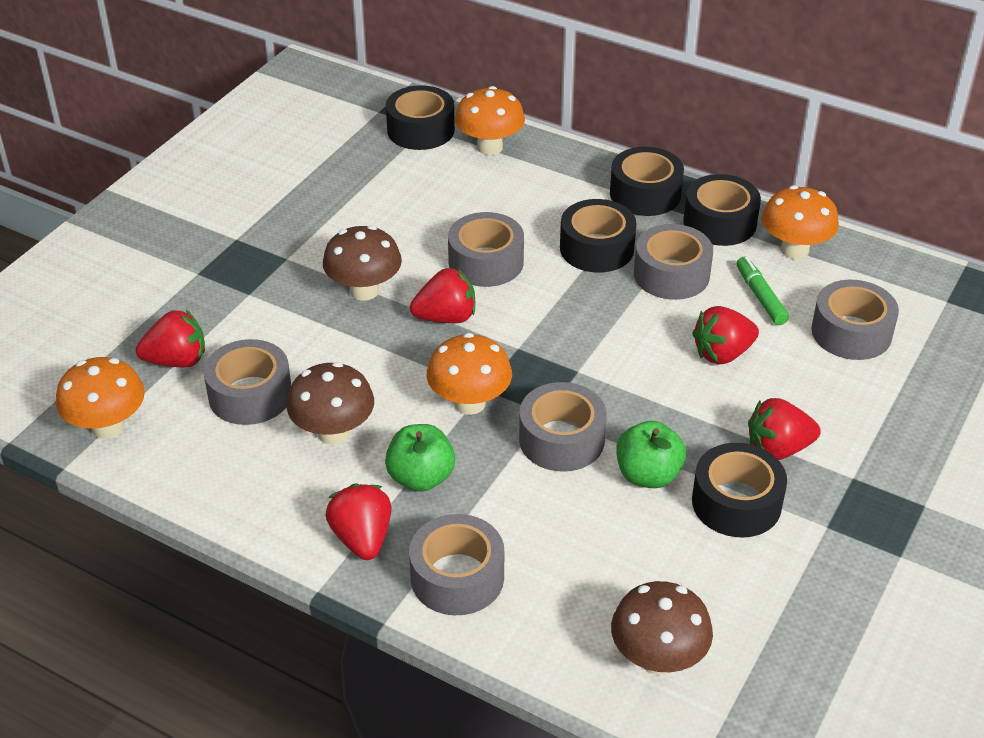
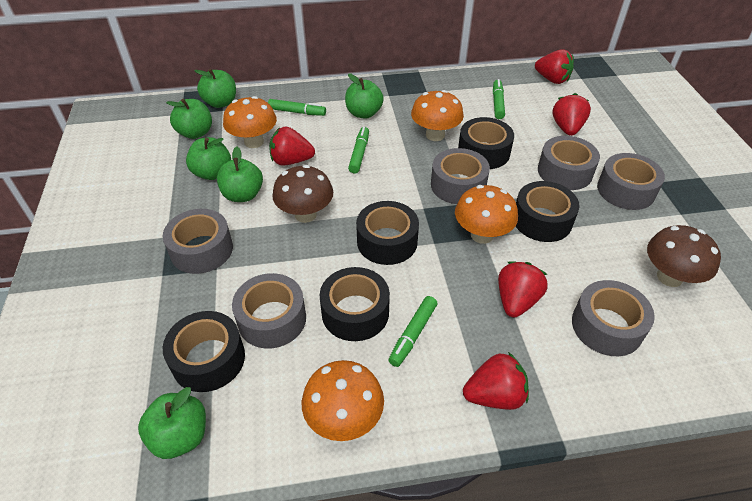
brown mushroom: [286,362,374,445] [323,225,402,300] [611,581,713,675] = 3 -> [272,165,333,223] [647,225,721,287] = 2
green apple: [385,424,455,492] [617,421,686,488] = 2 -> [138,387,206,459] [166,99,212,139] [186,137,231,180] [194,69,236,108] [217,146,263,202] [345,73,384,119] = 6
green marker: [737,257,789,325] = 1 -> [268,99,326,116] [348,127,369,173] [388,296,437,367] [493,79,505,119] = 4

